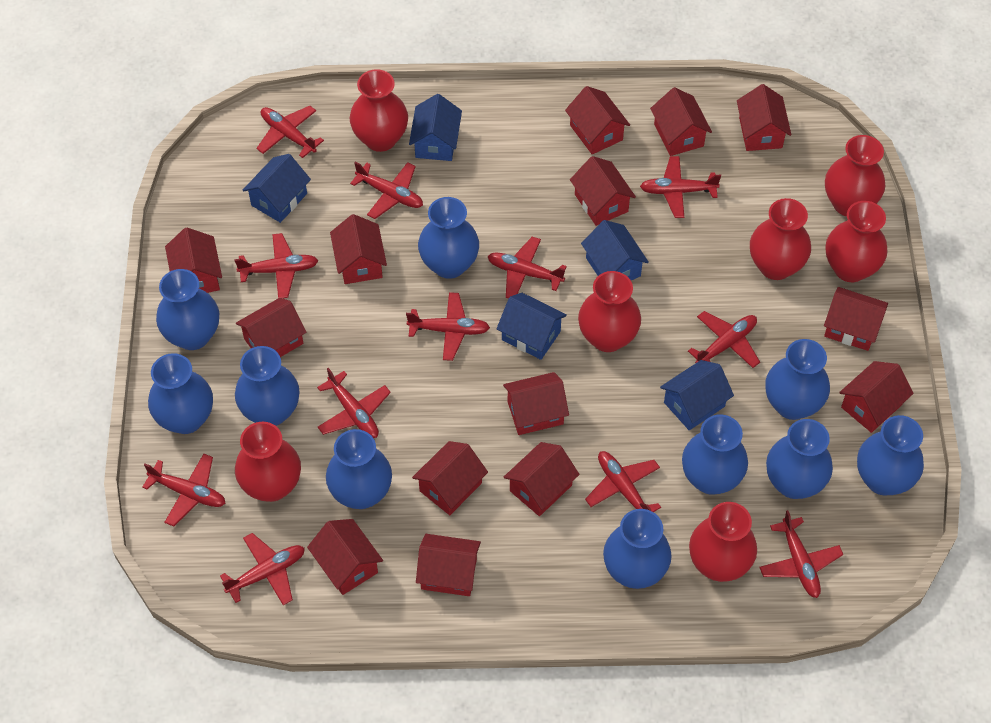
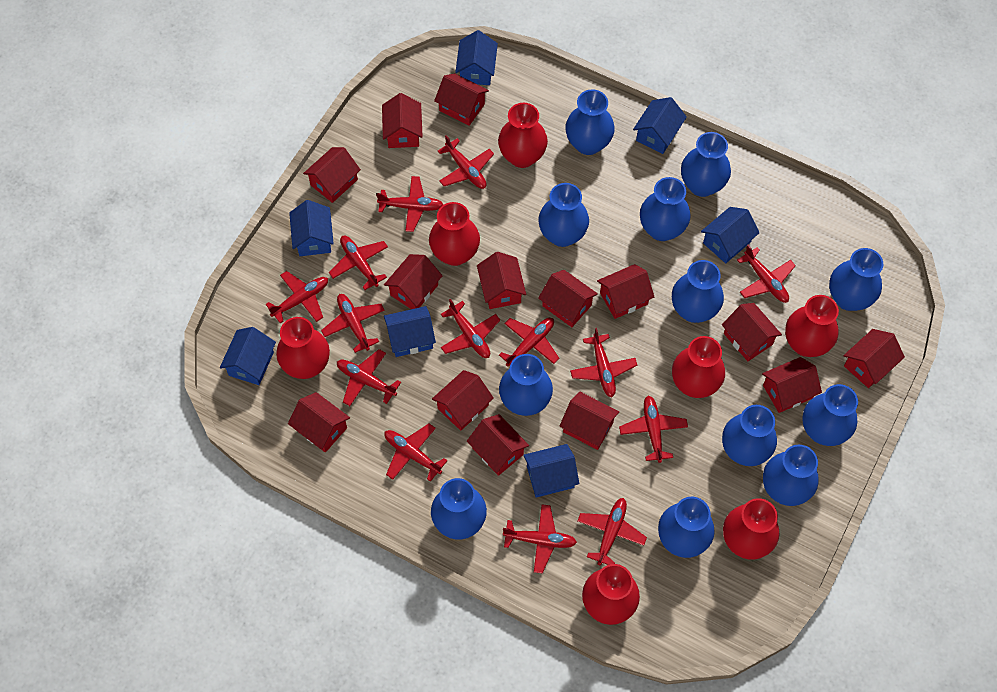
blue house: [242,154,311,223] [409,94,462,161] [497,293,567,360] [581,220,649,280] [660,360,734,430] = 5 -> [220,327,276,385] [289,200,334,256] [384,306,436,357] [455,30,498,85] [523,444,579,497] [633,97,687,154] [701,207,760,263] = 7
blue vase: [148,353,213,434] [156,269,219,350] [235,346,300,426] [326,429,392,509] [418,197,479,279] [603,509,672,589] [682,414,748,495] [765,339,830,420] [766,419,833,499] [857,415,924,496] = 10 -> [431,478,487,539] [499,354,553,416] [538,183,589,247] [565,89,615,155] [640,177,691,241] [658,497,715,558] [672,260,724,323] [681,132,731,197] [722,405,777,466] [763,445,819,506] [802,384,858,446] [829,248,883,311] = 12
red plane: [142,454,226,527] [220,533,305,605] [234,233,318,298] [257,106,324,158] [317,368,391,438] [350,161,423,219] [406,292,490,361] [487,237,567,299] [585,451,661,512] [640,156,721,218] [688,311,760,368] [759,510,843,598] = 12 -> [266,271,328,323] [321,294,385,353] [329,236,388,290] [337,349,401,406] [376,176,443,232] [384,423,448,482] [438,135,494,189] [441,299,500,358] [499,318,559,367] [503,504,577,573] [570,328,637,397] [578,498,647,565] [619,396,688,463] [737,245,796,303] = 14

